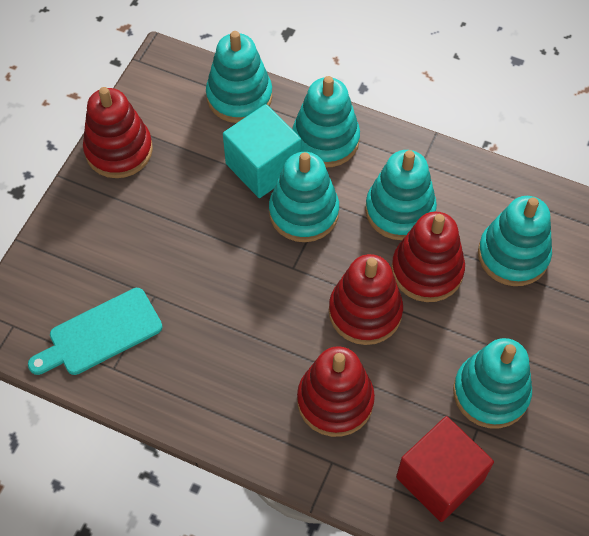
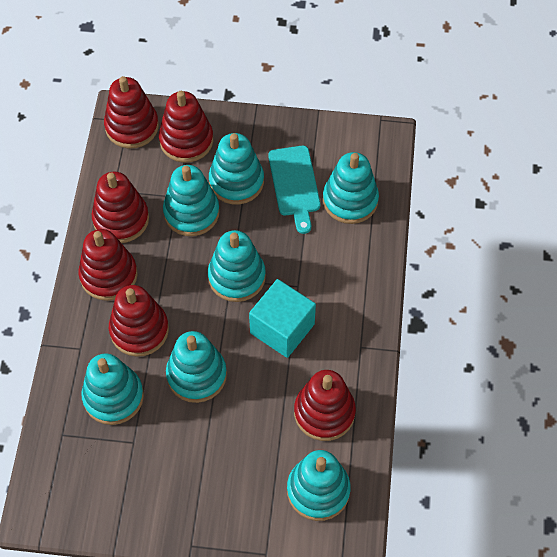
red cube: [396,416,494,522] = 1 -> none = 0
red stacking toy: [83,87,153,178] [297,346,375,437] [329,254,403,345] [391,212,465,302] = 4 -> [78,229,138,301] [92,172,149,243] [104,76,159,149] [109,285,169,357] [159,91,213,163] [294,370,356,441] = 6
turquoise stacking toy: [206,31,272,123] [269,152,339,242] [292,76,360,167] [365,150,437,240] [453,338,532,428] [478,196,552,286] = 6 -> [81,353,144,425] [163,165,220,236] [166,331,227,403] [208,230,266,302] [209,133,264,205] [287,450,351,521] [323,152,379,224] = 7

